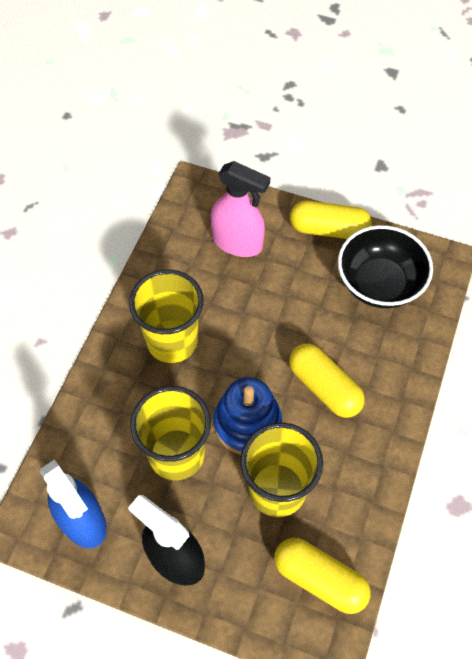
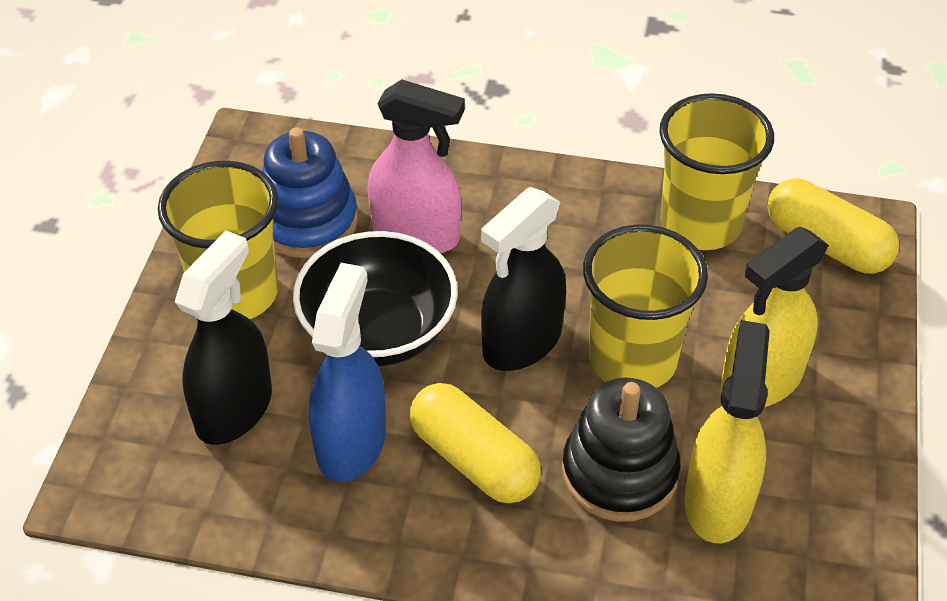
black spray bottle: [128,495,205,586] = 1 -> [175,231,272,445] [481,187,566,371] = 2
black stacking toy: none = 0 -> [562,378,681,522] = 1
yellow capsule: [274,538,371,614] [289,344,365,418] [290,201,372,239] = 3 -> [410,383,541,503] [767,178,899,274] = 2
yellow spray bottle: none = 0 -> [684,320,770,544] [721,227,829,407] = 2

